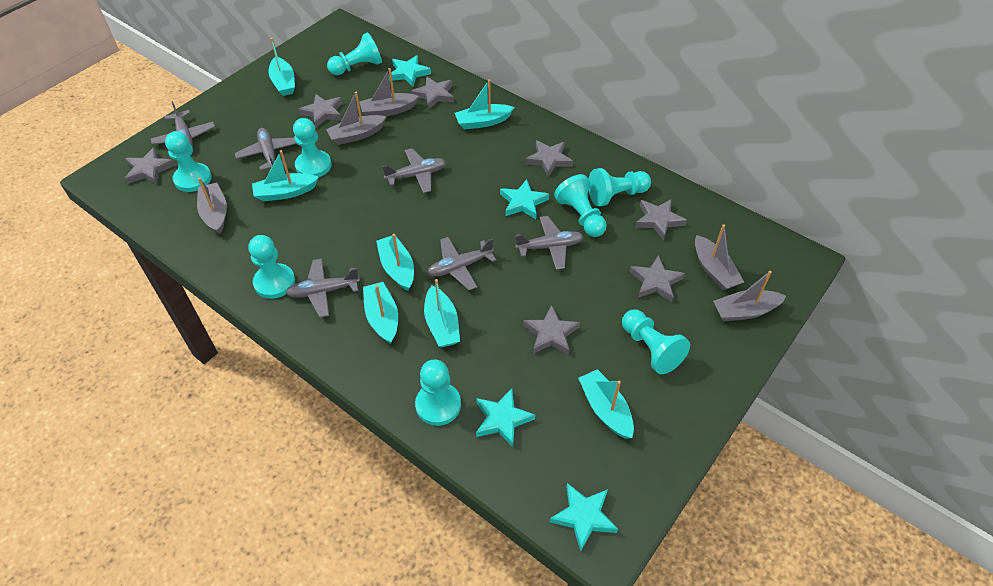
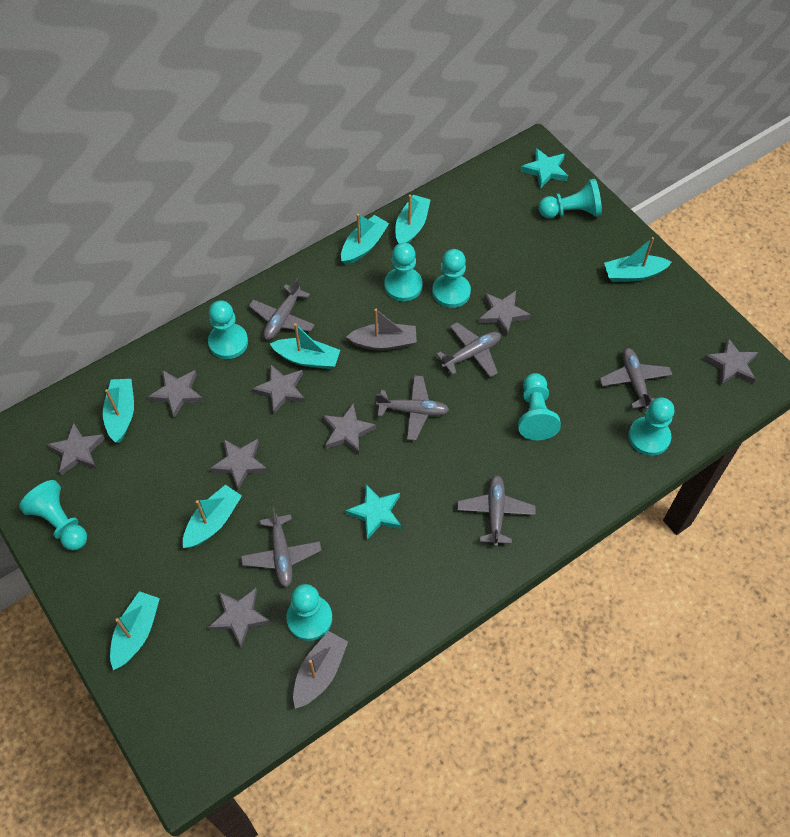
grey boat: [197,178,227,234] [326,92,386,145] [359,68,419,116] [695,224,744,290] [713,271,786,321] = 5 -> [293,631,348,709] [346,309,417,350] = 2
grey star: [125,148,175,185] [298,94,343,128] [411,76,454,109] [523,305,580,355] [525,140,573,177] [629,255,685,302] [635,199,687,240] = 7 -> [46,422,105,476] [148,370,203,418] [208,588,270,647] [210,439,268,490] [252,364,305,414] [322,403,376,455] [478,291,531,336] [704,338,758,385] = 8
turquoise star: [389,55,431,86] [476,388,535,447] [500,179,549,219] [550,483,618,551] = 4 -> [345,484,401,540] [521,148,568,189] = 2

